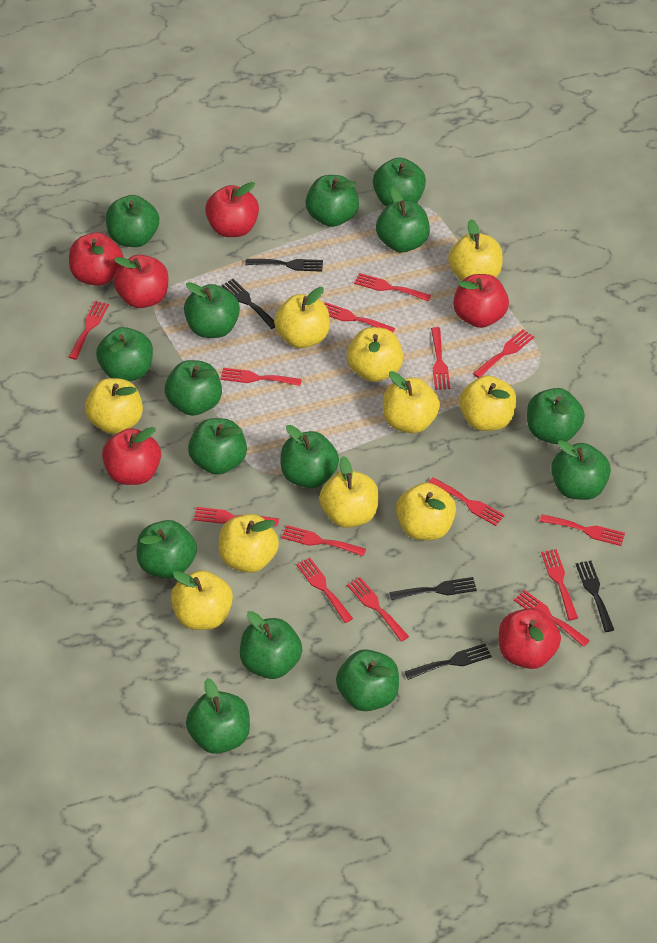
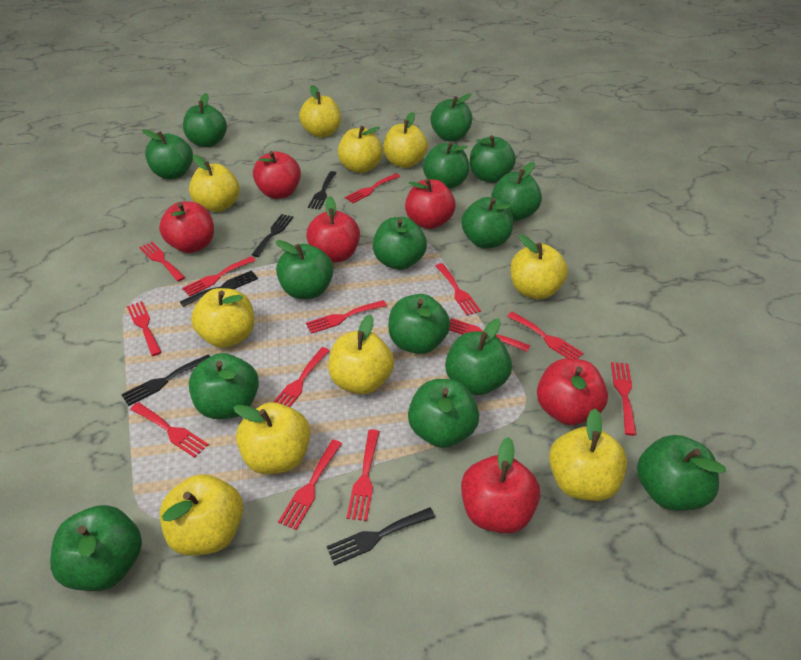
red fork: [69,301,109,360] [194,507,279,526] [220,368,302,386] [281,525,366,556] [296,558,353,623] [324,302,395,332] [347,577,409,642] [354,273,431,301] [428,477,505,526] [431,327,450,390] [473,329,534,378] [514,590,590,647] [539,514,625,546] [541,549,578,620] = 14 -> [127,301,162,356] [130,402,209,458] [139,242,185,282] [182,256,256,296] [274,347,330,407] [278,440,342,530] [306,300,387,334] [345,173,400,203] [346,429,380,521] [436,263,481,316] [449,318,530,352] [507,312,584,359] [611,362,637,436] = 13

